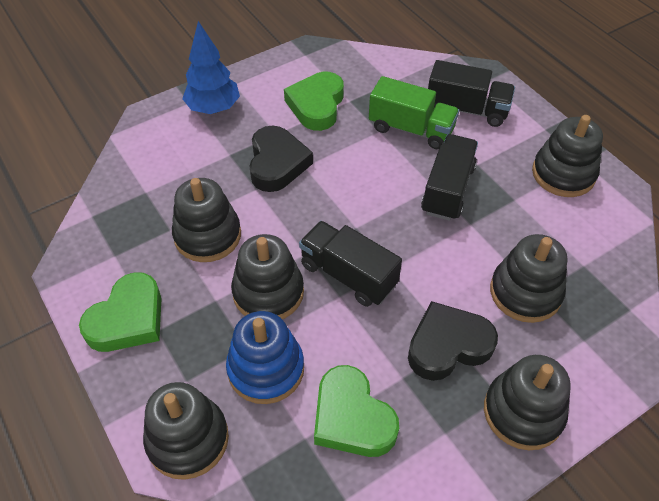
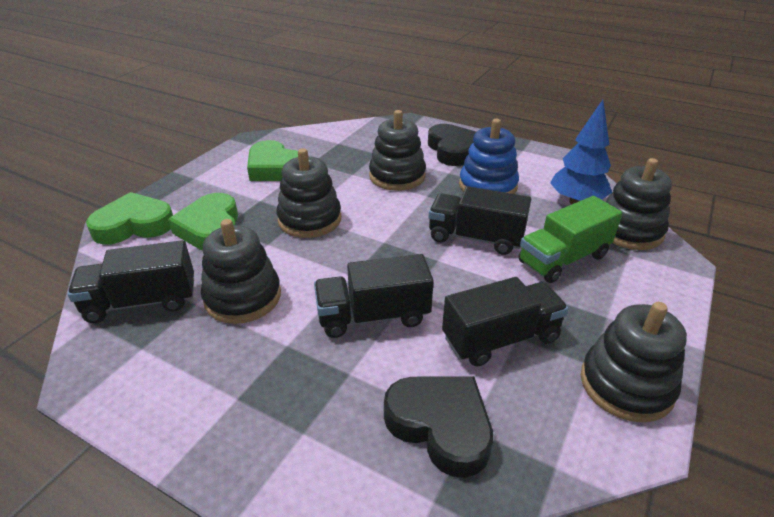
black stacking toy: [143,382,229,480] [172,178,241,262] [231,234,304,319] [484,355,571,450] [490,234,567,323] [532,115,603,197] = 6 -> [201,219,281,324] [276,148,341,238] [369,110,426,191] [581,302,687,422] [606,158,672,250] = 5
black truck: [299,221,402,307] [421,134,478,221] [428,60,515,127] = 3 -> [68,240,194,323] [314,254,434,338] [428,186,531,255] [442,277,569,367] = 4

